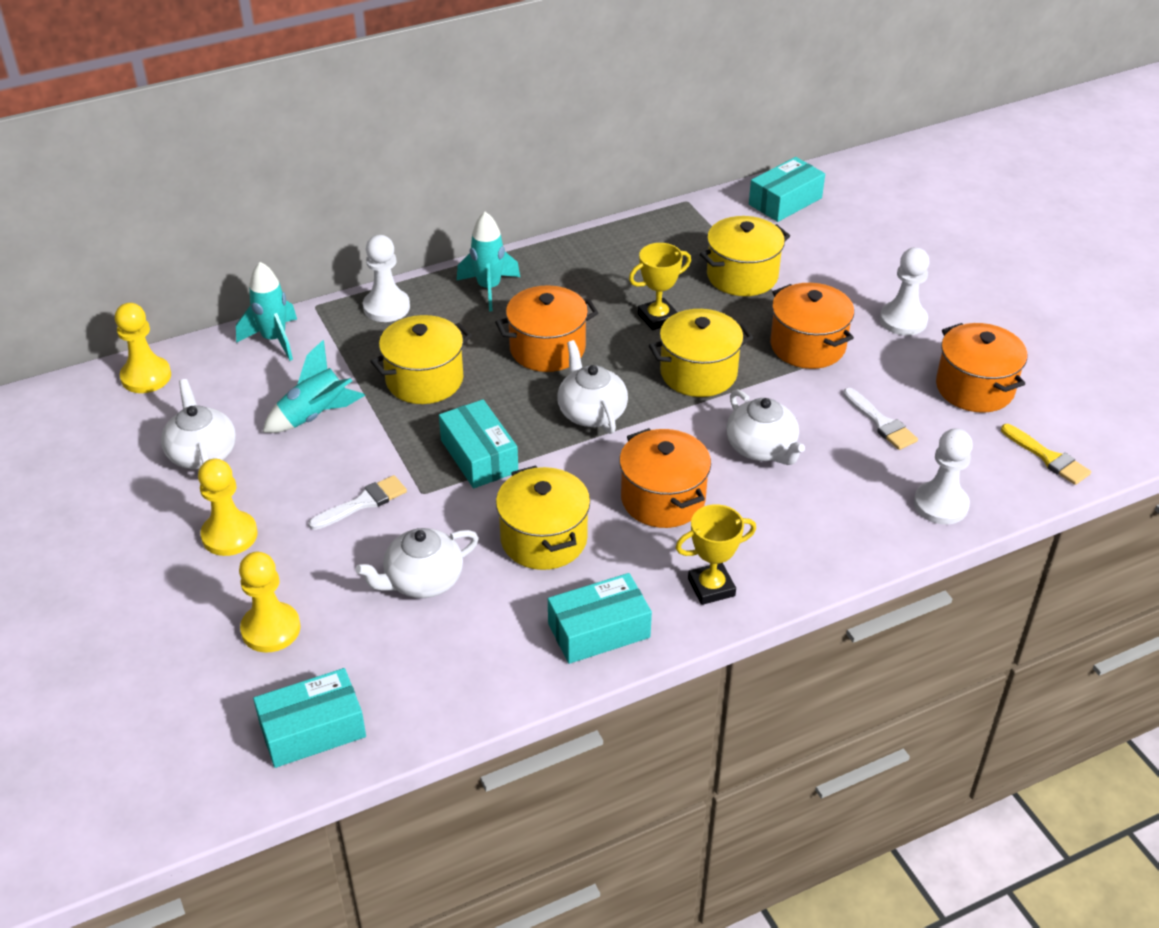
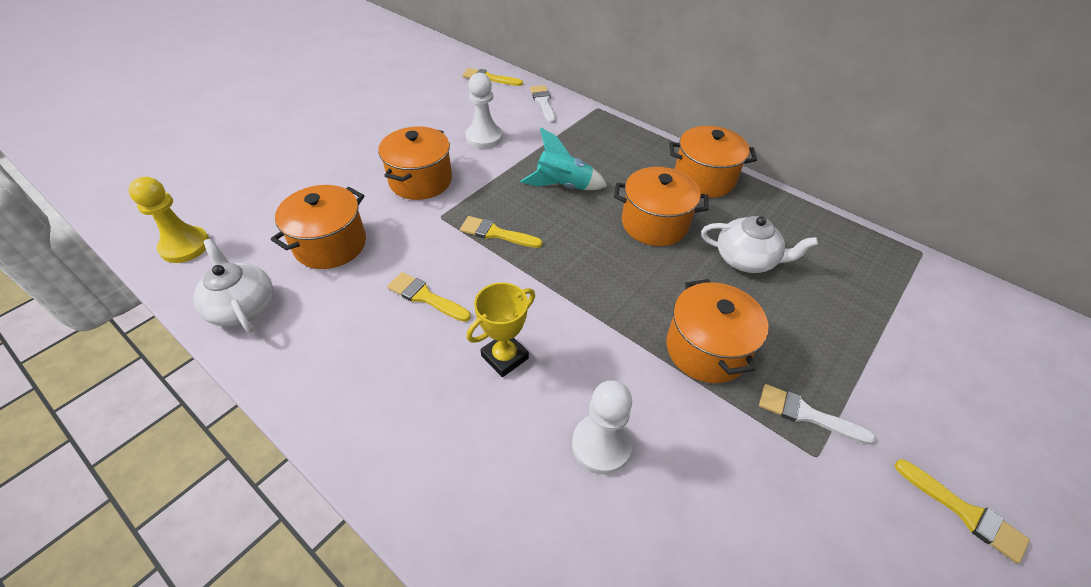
orange pot: [495,285,598,372] [619,428,711,528] [770,283,854,369] [936,323,1027,413] = 4 -> [271,185,366,269] [378,126,452,200] [614,167,708,246] [666,279,768,383] [669,126,757,197] = 5
turquoise box: [253,668,366,768] [439,399,518,488] [548,573,652,664] [749,157,825,222] = 4 -> none = 0
turquoise rocket: [236,262,297,361] [262,340,365,433] [457,212,520,311] = 3 -> [521,128,607,190] = 1
white pawn: [363,235,410,322] [880,247,930,335] [914,428,973,525] = 3 -> [465,73,502,148] [572,380,633,474] = 2
white teapot: [161,379,236,469] [356,528,479,598] [557,340,628,434] [726,389,805,465] = 4 -> [193,239,273,333] [701,216,818,273] = 2
yellow brush: [1001,424,1091,485] = 1 -> [387,272,471,322] [460,216,543,248] [462,68,523,86] [895,459,1030,563] = 4
yellow pawn: [115,303,171,393] [198,459,258,556] [239,552,301,652] = 3 -> [128,177,210,263] = 1
yellow pot: [370,315,472,404] [496,466,590,570] [649,309,753,397] [700,216,790,296] = 4 -> none = 0
yellow trophy: [629,243,691,331] [675,504,756,605] = 2 -> [467,282,535,377] = 1

